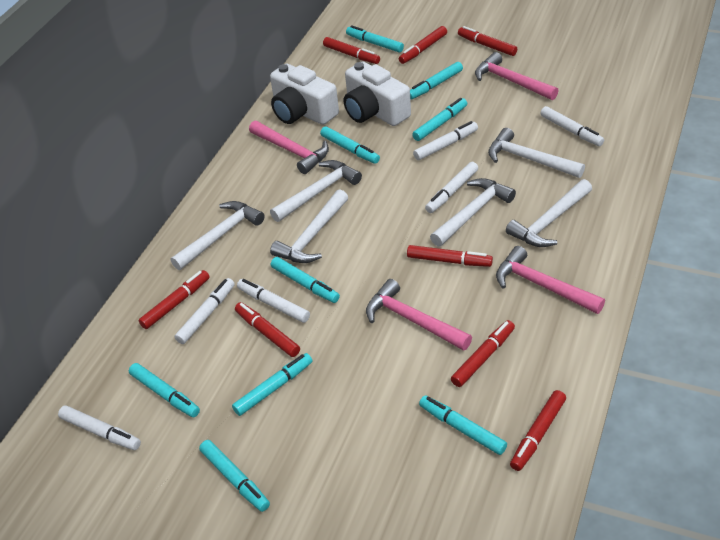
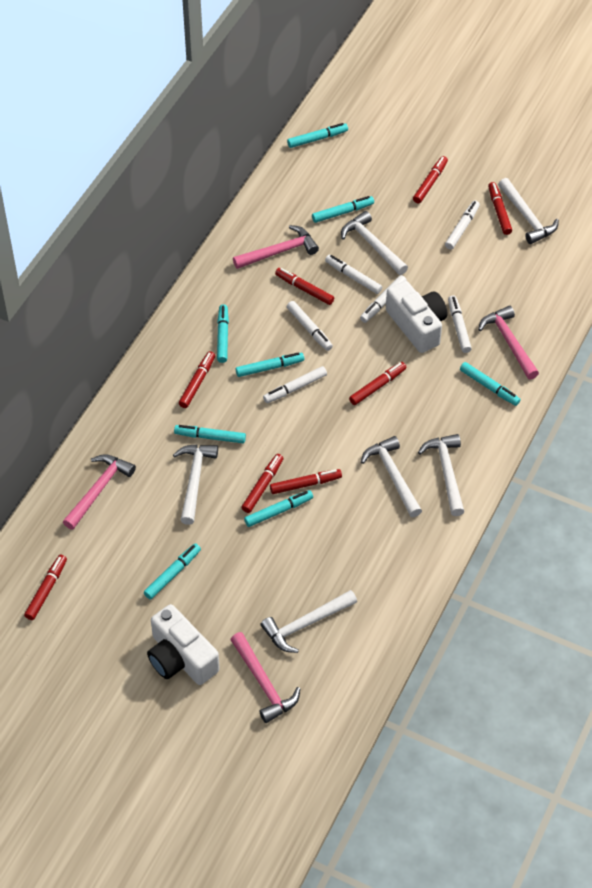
turquoise marker: [129,363,200,417] [199,440,270,512] [232,353,312,416] [271,257,340,303] [320,126,380,164] [346,25,404,52] [410,62,463,100] [412,98,467,141] [419,396,507,455] = 9 -> [144,543,201,600] [174,425,246,443] [217,304,229,363] [236,352,304,377] [244,490,313,527] [287,123,348,148] [312,196,374,223] [460,362,520,406] = 8

